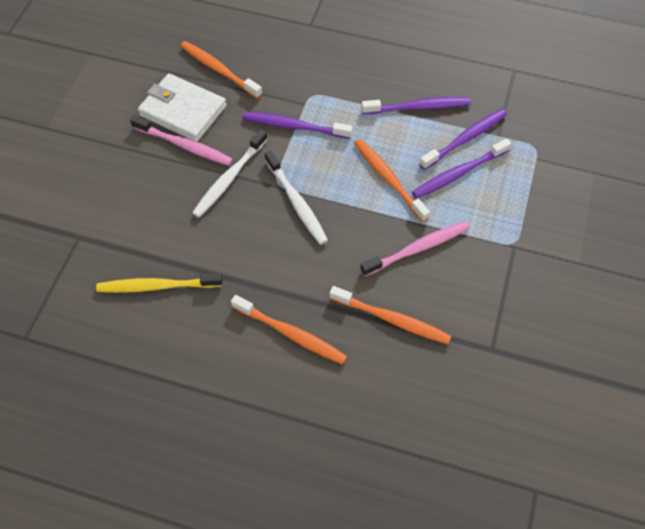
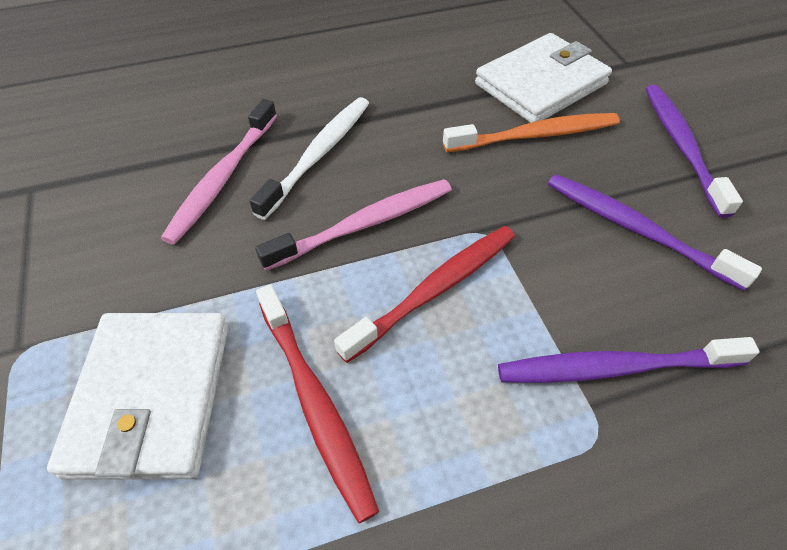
orange toothbrush: [181,41,262,99] [231,295,347,365] [329,286,452,344] [354,139,430,222] = 4 -> [443,113,620,152] = 1
purple toothbrush: [243,112,352,139] [361,97,471,114] [412,138,511,199] [419,109,507,170] = 4 -> [498,337,760,383] [548,174,762,291] [646,85,743,218] = 3
red toothbrush: none = 0 -> [256,285,379,523] [334,226,515,363] = 2
white toothbrush: [192,129,267,218] [265,150,328,245] = 2 -> [249,97,369,220] = 1
white wallet: [138,74,227,142] = 1 -> [47,313,228,479] [475,33,612,123] = 2
yellow toothbrush: [96,273,222,293] = 1 -> none = 0

